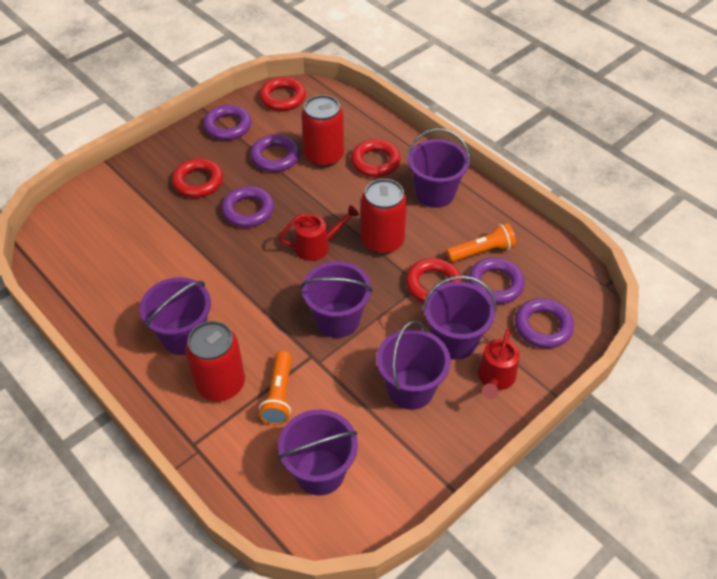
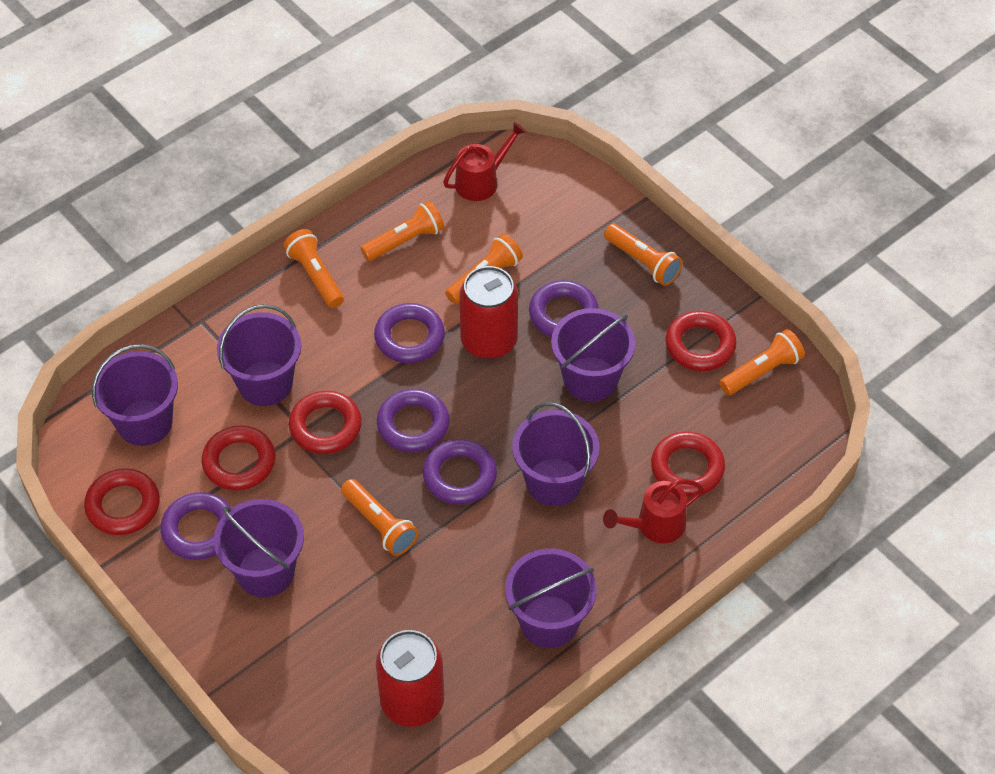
orange flashlight: [259,351,291,425] [446,223,516,262] = 2 -> [283,229,344,308] [341,479,418,556] [361,201,444,261] [445,234,523,304] [604,224,683,286] [719,329,805,395] = 6
red can: [185,321,245,401] [302,95,344,167] [361,179,407,254] = 3 -> [376,630,444,727] [459,266,518,359] = 2
red ring: [172,158,223,198] [259,77,306,111] [351,139,401,177] [406,258,462,303] = 4 -> [84,468,160,535] [202,425,276,491] [289,391,362,454] [651,431,725,497] [665,311,737,371] = 5

